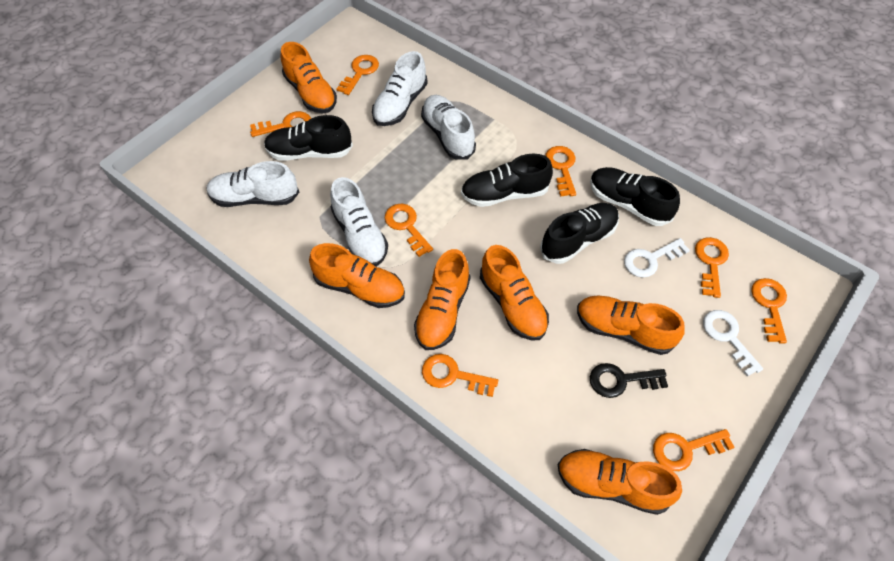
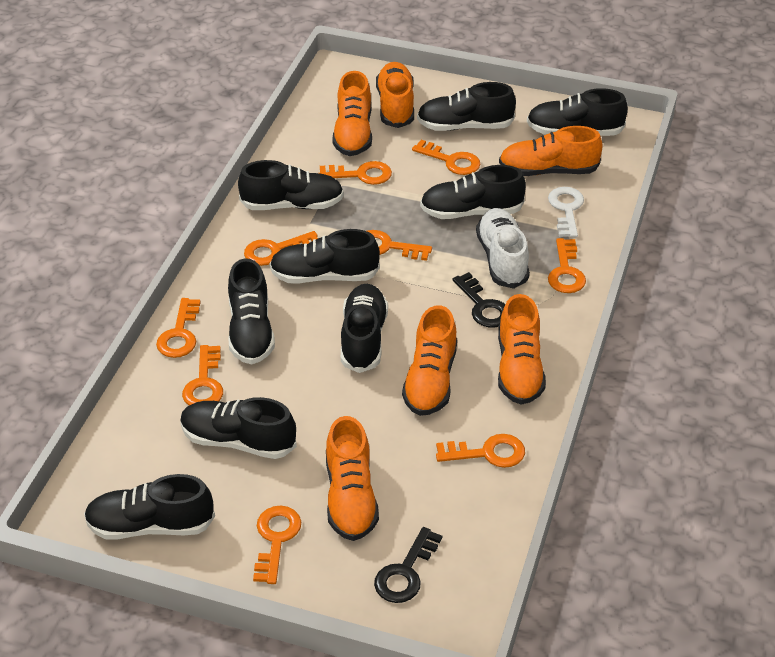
black key: [590,363,668,398] = 1 -> [374,527,442,603] [452,272,505,328] = 2
black shoe: [264,115,353,161] [461,154,553,207] [540,203,619,264] [590,167,680,226] = 4 -> [84,474,215,539] [180,397,297,459] [228,258,275,364] [238,160,344,210] [270,229,380,284] [341,284,388,373] [417,82,516,131] [420,165,526,219] [527,88,628,136] = 9
orange key: [250,111,311,137] [337,55,379,95] [385,204,433,257] [422,354,498,397] [545,146,576,197] [653,429,735,471] [695,237,729,298] [751,278,787,343] = 8 -> [156,298,201,358] [182,345,223,405] [244,231,318,266] [253,506,301,584] [319,161,392,185] [367,230,432,261] [412,140,481,175] [436,434,525,468] [548,238,586,293] = 9
white key: [624,238,690,278] [703,310,763,377] = 2 -> [548,187,584,238] = 1
white shoe: [206,161,299,207] [330,177,388,267] [372,51,428,126] [421,95,476,159] = 4 -> [476,208,530,289] = 1

